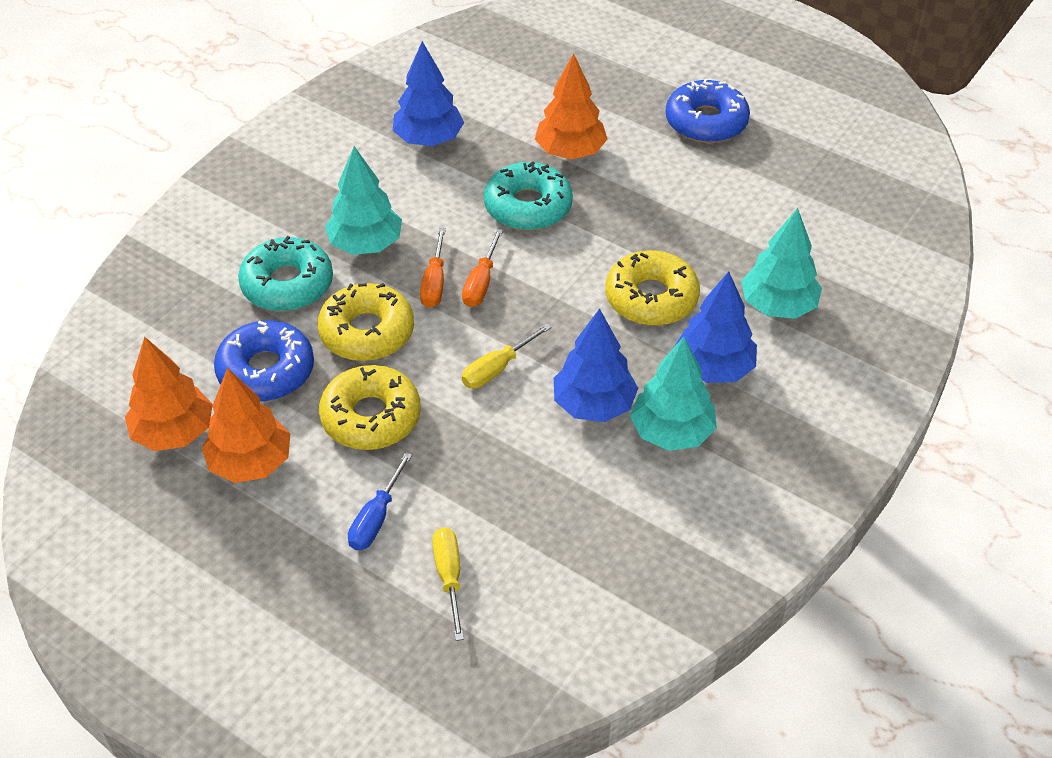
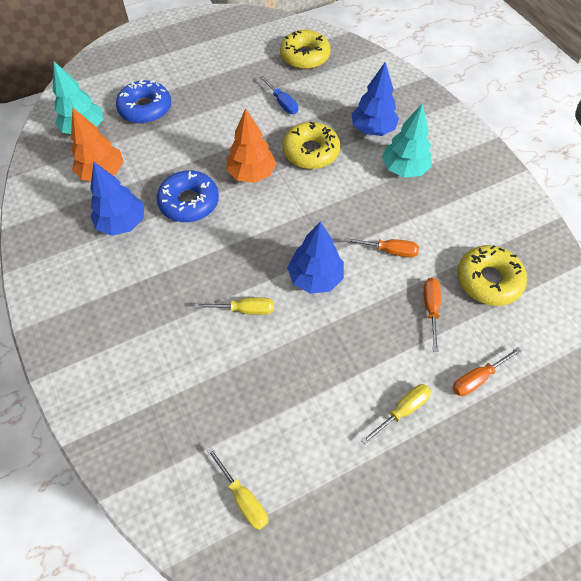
orange screwdriver: [420,228,446,308] [462,229,503,307] = 2 -> [344,238,419,258] [424,278,441,352] [453,347,521,396] = 3
orange tree: [125,337,213,451] [202,368,291,483] [535,53,608,159] = 3 -> [71,108,124,181] [226,108,276,183] = 2
turquoise donut: [238,236,333,311] [484,161,573,231] = 2 -> none = 0
turquoise tree: [325,146,402,255] [630,337,717,451] [741,208,822,319] = 3 -> [53,61,104,134] [382,103,432,177] = 2
yellow screwdriver: [432,528,464,641] [462,323,552,389] = 2 -> [194,297,274,315] [206,447,268,530] [361,384,431,445] = 3

